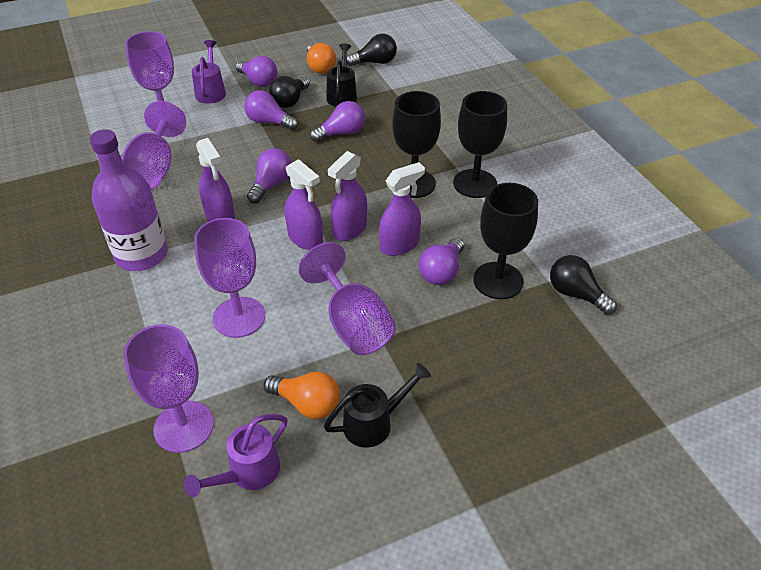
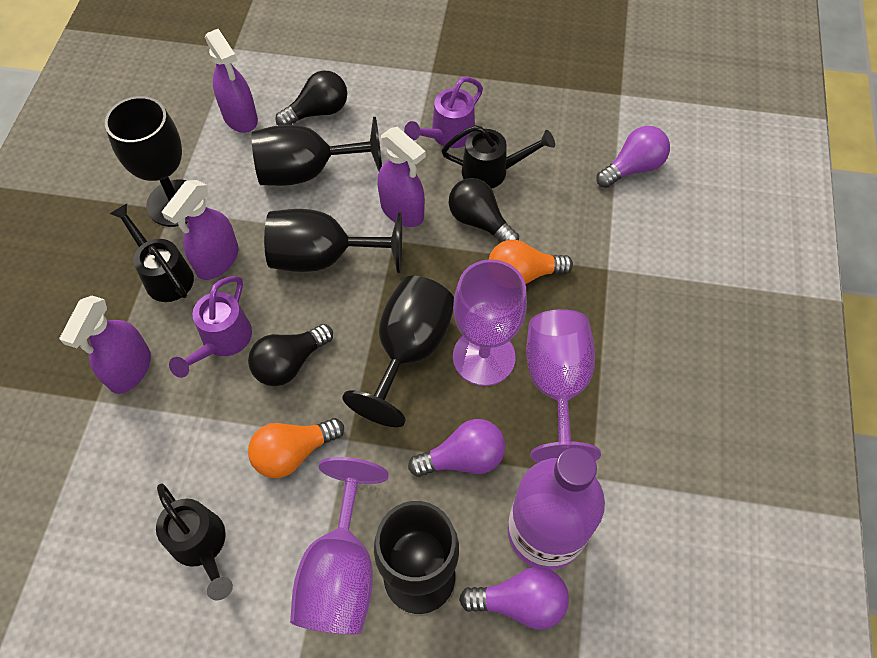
black goblet: [392,91,441,198] [453,91,507,198] [473,183,538,299] = 3 -> [105,96,188,227] [252,117,382,186] [264,209,402,273] [342,275,454,427] [374,501,459,614] = 5
black watering can: [324,363,431,448] [326,43,357,107] = 2 -> [110,204,194,302] [156,483,233,601] [442,125,555,189] = 3
purple goblet: [121,101,186,189] [123,324,214,453] [125,31,186,128] [194,218,265,338] [299,242,396,355] = 5 -> [290,457,389,635] [453,259,527,386] [526,309,601,463] = 3
purple light bulb: [236,56,277,87] [244,90,298,130] [247,148,292,204] [310,101,365,142] [419,238,464,285] = 5 -> [408,419,506,477] [459,567,569,630] [596,126,670,188] = 3

